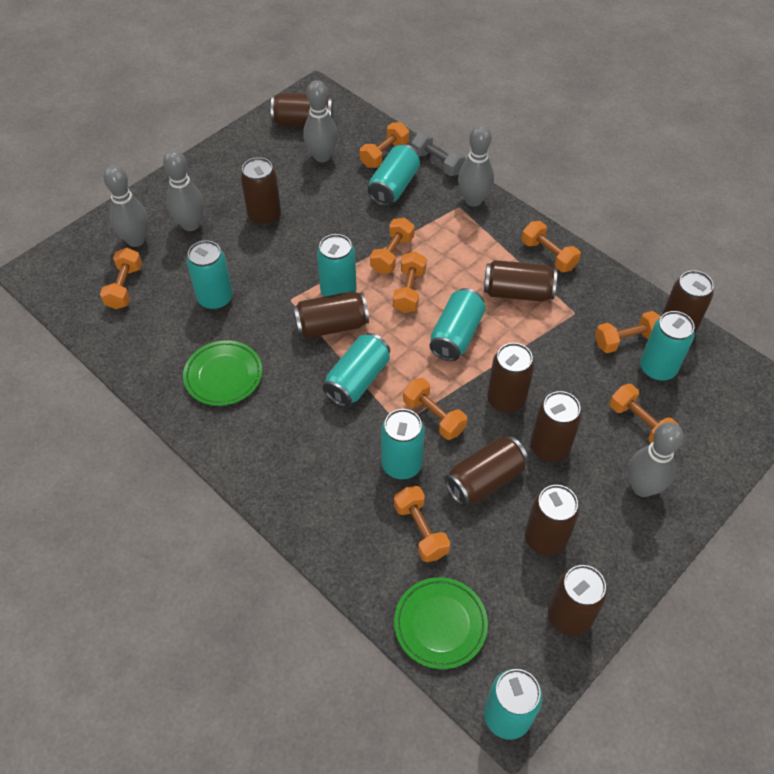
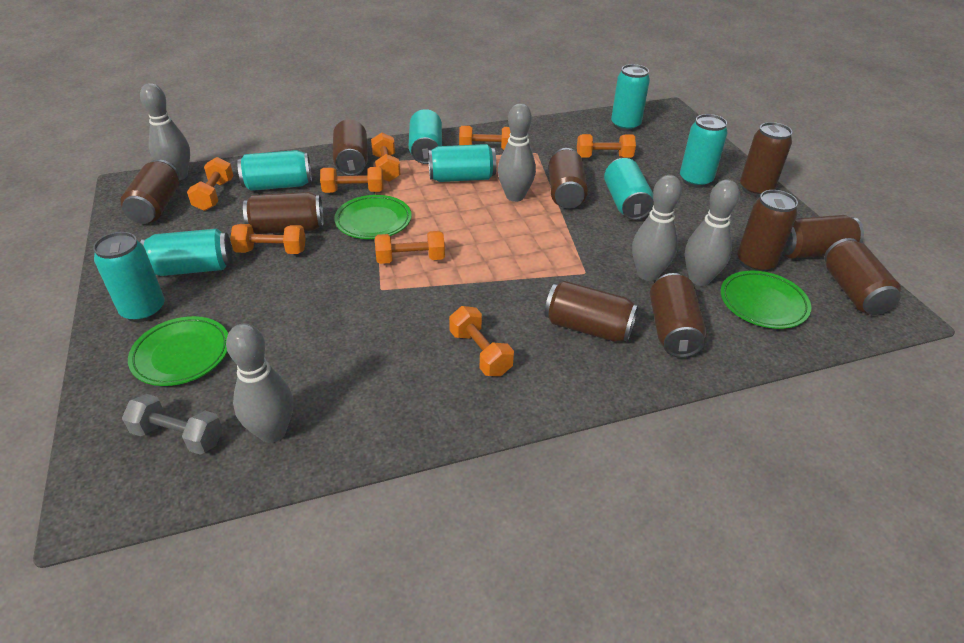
green plate: [183,340,262,406] [394,577,488,669] = 2 -> [128,316,228,386] [334,195,412,239] [721,271,811,329] = 3
orange dumbbell: [100,248,142,309] [360,122,409,168] [370,218,415,274] [393,252,427,313] [394,486,450,562] [403,378,467,440] [522,221,581,272] [595,311,661,353] [609,384,679,443] = 9 -> [187,157,234,211] [230,224,306,254] [320,167,383,193] [371,133,401,182] [375,231,445,264] [449,306,514,376] [459,126,510,150] [577,134,636,158] = 8

